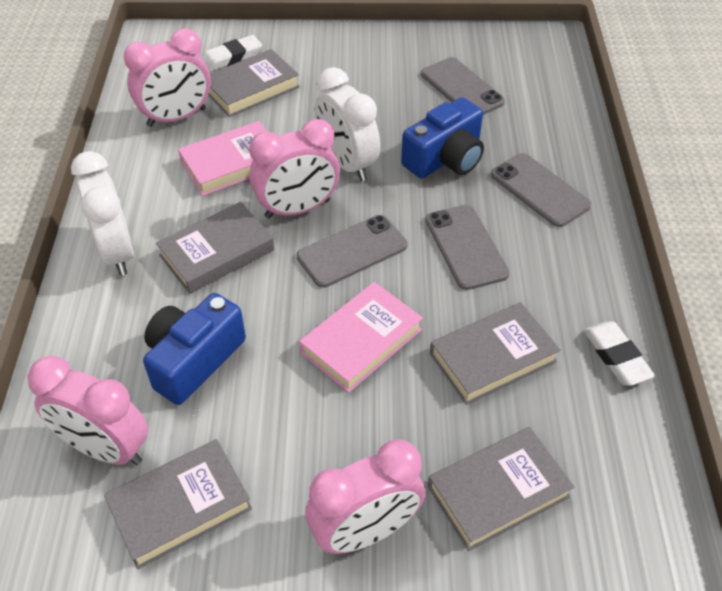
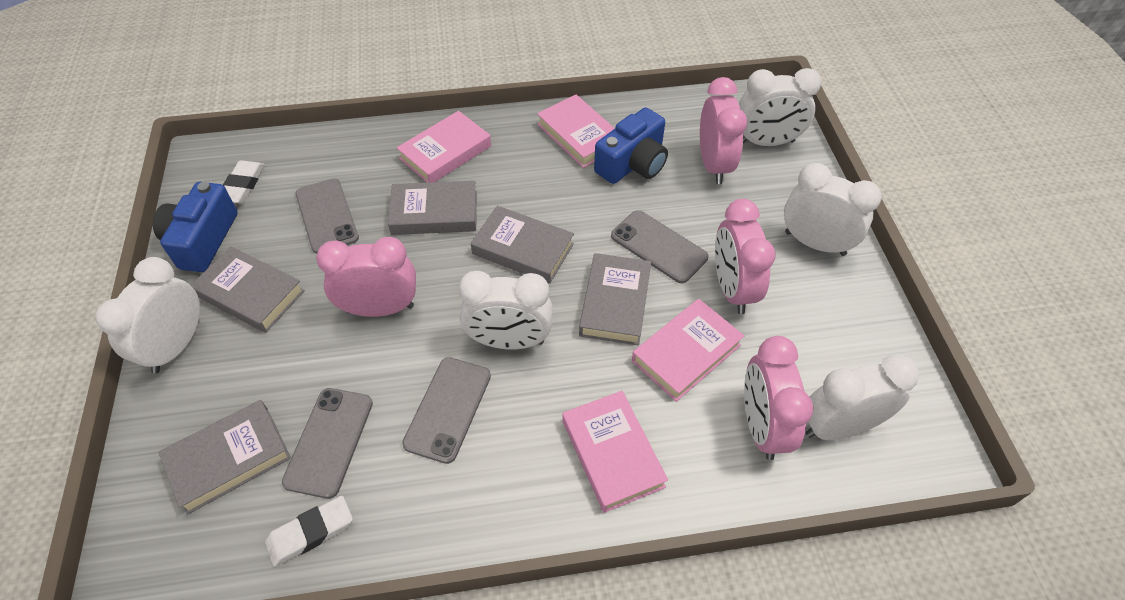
pink book: [178,121,267,196] [299,282,423,393] = 2 -> [397,111,491,183] [537,95,615,168] [563,391,668,513] [632,299,744,402] = 4
white clock: [71,151,134,276] [315,67,380,181] = 2 -> [95,257,200,374] [458,271,553,350] [739,68,821,146] [784,163,882,256] [805,354,919,440] = 5

